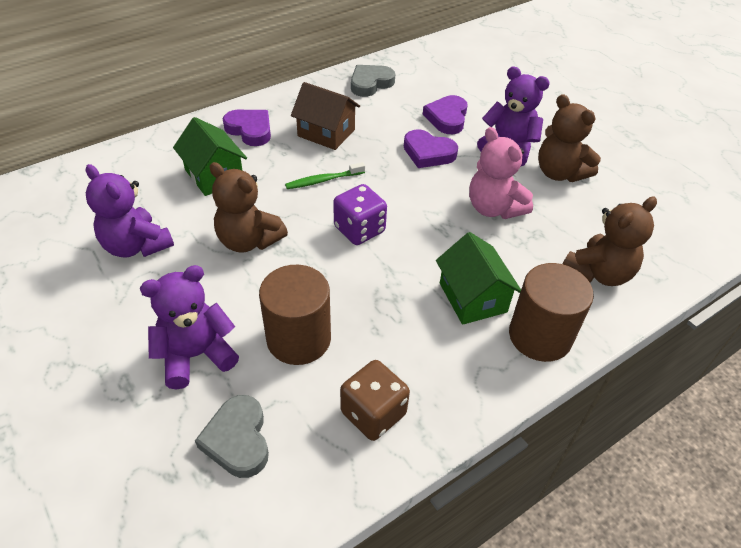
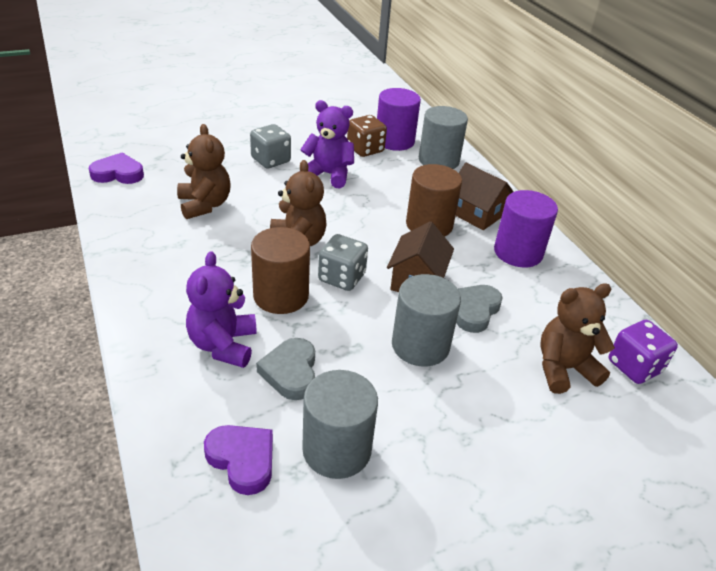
brown house: [291,82,360,150] = 1 -> [387,221,454,292] [456,163,514,230] = 2
green house: [173,117,247,196] [436,232,521,325] = 2 -> none = 0
green toothbrush: [285,162,365,189] = 1 -> none = 0
grey cylinder: none = 0 -> [302,370,378,479] [392,274,461,367] [419,106,468,169] = 3
grey dice: none = 0 -> [250,124,291,168] [318,234,368,291] = 2
pink teddy bear: [469,127,533,219] = 1 -> none = 0
purple cylinder: none = 0 -> [377,88,421,151] [494,190,558,267] = 2
purple heart: [223,110,271,146] [404,129,458,168] [423,95,468,134] = 3 -> [89,153,144,184] [204,425,273,495] = 2
purple teddy bear: [85,164,174,257] [140,265,239,389] [477,66,550,167] = 3 -> [186,251,257,368] [300,100,354,188] = 2

